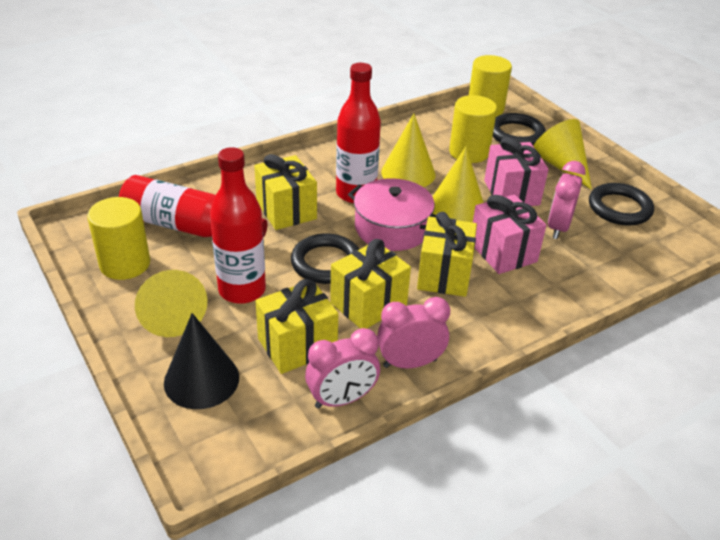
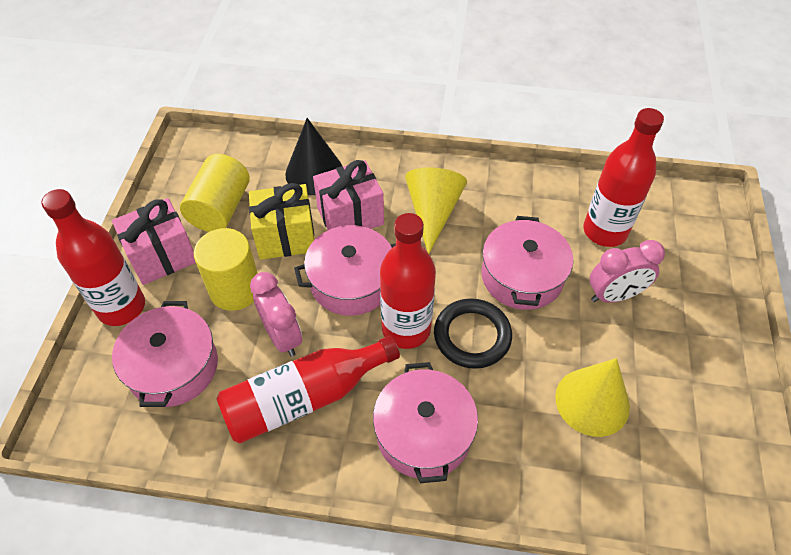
black ring: [291,233,359,284] [493,113,546,146] [589,183,654,226] = 3 -> [434,298,512,369] = 1
pink clock: [305,328,380,409] [377,297,450,368] [548,161,586,239] = 3 -> [250,272,302,357] [590,240,665,303] = 2
pink pot: [348,178,436,251] = 1 -> [112,301,218,407] [294,225,396,316] [373,362,478,483] [481,216,573,310] = 4
red bottle: [119,175,267,238] [210,147,266,304] [336,63,381,203] = 3 -> [41,189,145,326] [216,336,400,443] [380,213,436,349] [583,108,664,247] = 4
yellow cone: [135,270,207,337] [381,113,436,187] [432,146,484,222] [534,119,592,190] = 4 -> [405,168,467,253] [555,358,630,437] = 2
yellow cylinder: [87,197,150,280] [449,95,497,163] [469,55,512,117] = 3 -> [180,154,250,232] [194,228,258,311] = 2
yellow gift: [254,154,317,230] [255,279,338,374] [330,239,411,329] [417,212,477,297] = 4 -> [249,183,314,260] = 1

